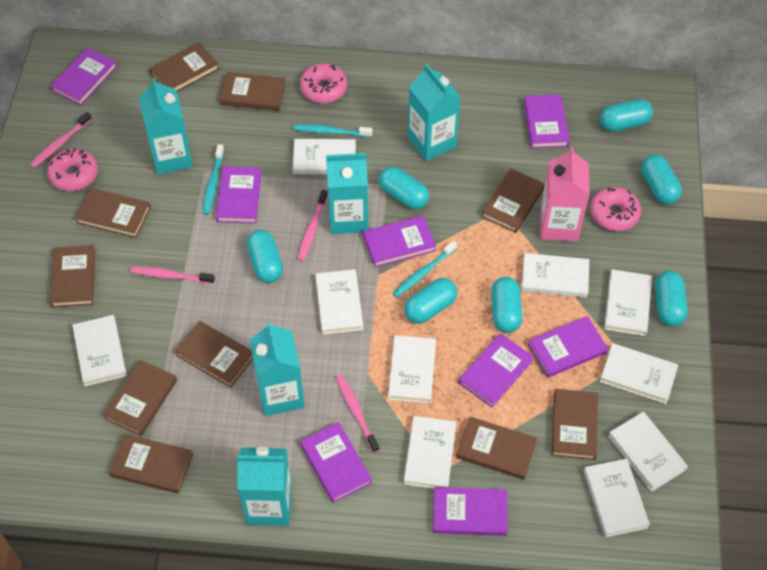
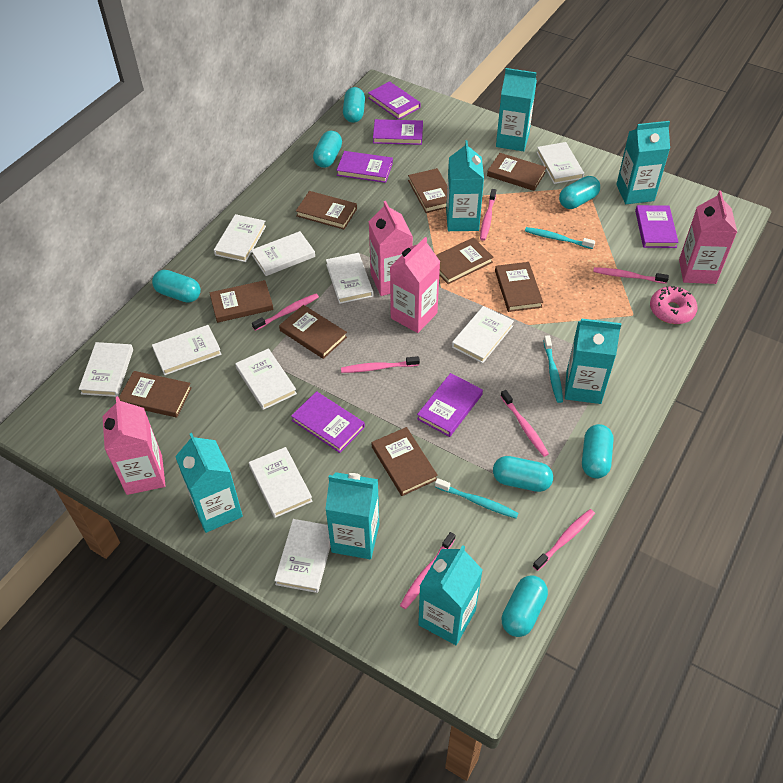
brown book: [50,245,96,308] [75,188,151,238] [103,360,177,436] [109,434,193,494] [149,42,219,92] [175,321,253,388] [220,72,286,111] [456,417,537,480] [481,168,545,233] [551,389,598,460] = 10 -> [119,371,192,417] [210,280,274,323] [279,305,347,359] [296,191,357,229] [372,427,438,496] [408,168,448,213] [436,237,493,284] [487,153,546,191] [495,262,543,312] = 9
pink carton: [540,147,590,242] = 1 -> [102,396,165,495] [369,201,413,296] [390,237,440,333] [679,191,737,284] = 4
pink donut: [47,148,98,191] [300,63,347,103] [590,187,641,231] = 3 -> [650,286,697,324] = 1
pink toothbrush: [30,112,92,168] [130,266,215,284] [298,189,328,261] [336,375,379,453] = 4 -> [252,294,319,331] [341,356,420,373] [400,532,455,609] [480,189,496,241] [500,390,549,457] [533,509,595,571] [593,267,669,284] = 7
purple book: [51,48,117,105] [216,166,262,224] [300,422,372,503] [363,215,436,267] [433,487,508,536] [458,333,534,408] [524,95,570,148] [528,316,608,378] = 8 -> [291,391,365,453] [336,151,393,183] [368,81,421,120] [373,119,423,145] [417,373,483,437] [635,205,679,248] = 6
turquoise carton: [139,77,193,174] [237,447,292,526] [250,321,305,416] [326,153,368,234] [408,64,461,161] = 5 -> [175,433,243,533] [325,472,379,559] [418,545,483,645] [446,140,484,231] [496,68,537,151] [565,318,621,404] [616,121,670,204] = 7

